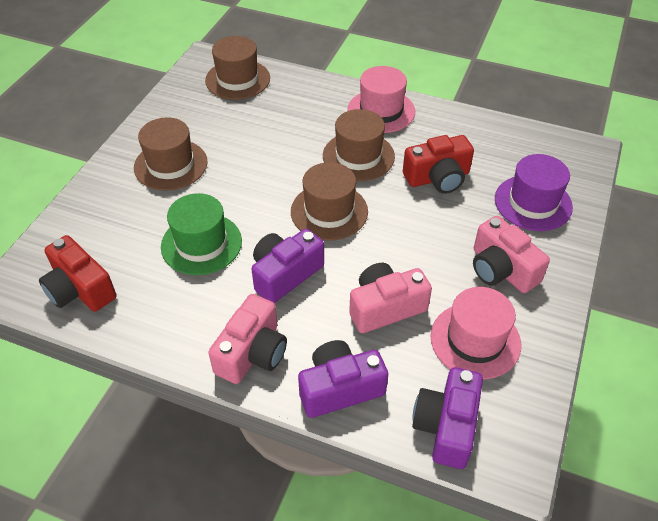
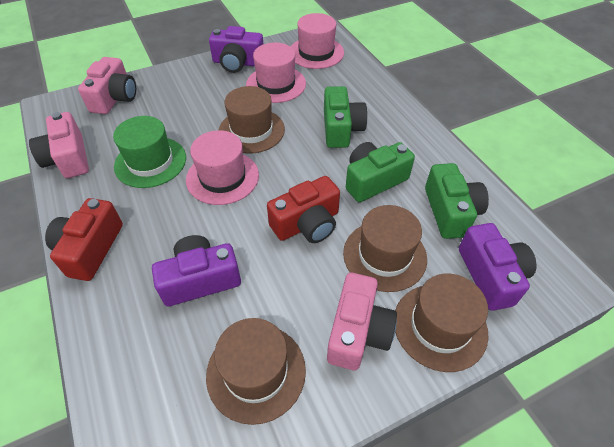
green camera: none = 0 -> [324,86,367,148] [346,142,415,202] [425,163,489,239] = 3
pink hat: [347,66,415,133] [430,287,521,379] = 2 -> [186,130,259,205] [246,43,306,103] [291,13,344,69] = 3
purple hat: [495,154,573,231] = 1 -> none = 0

